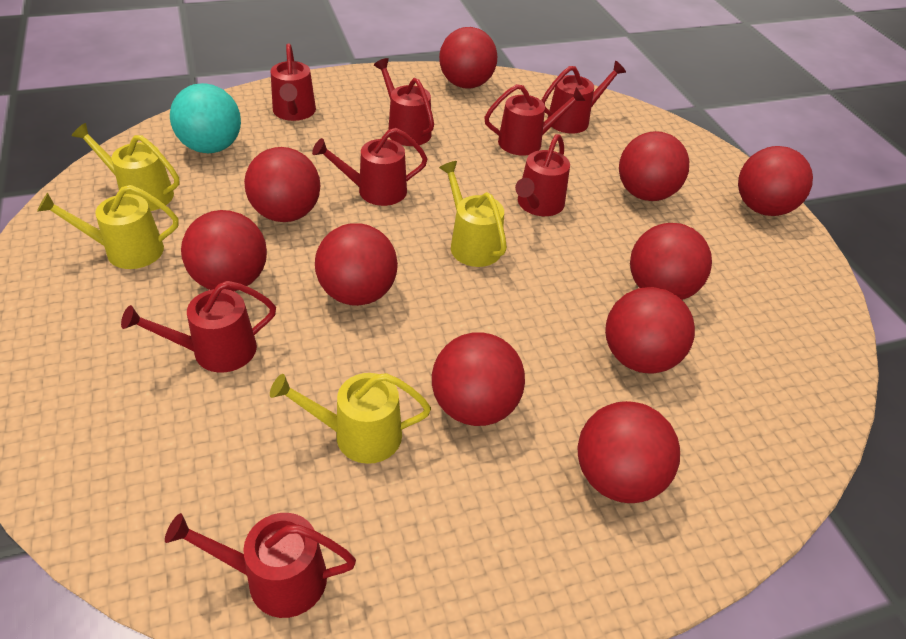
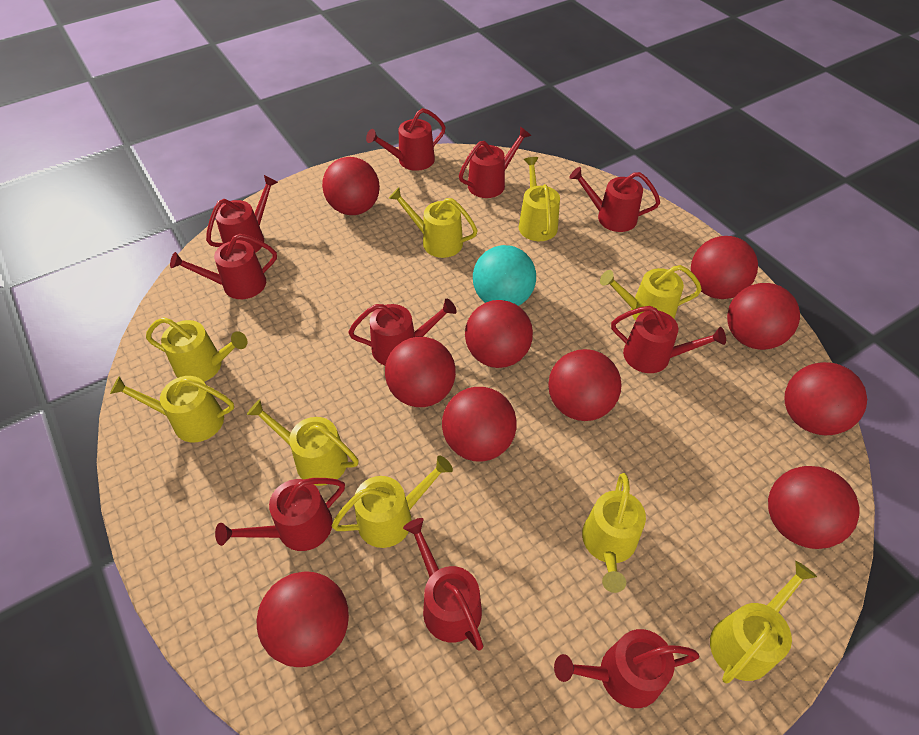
red watering can: [121,281,276,373] [165,513,356,618] [271,43,316,121] [312,128,427,206] [374,58,434,146] [484,84,586,156] [515,134,570,216] [541,61,626,134] = 8 -> [170,234,277,299] [206,175,278,253] [215,478,345,551] [348,299,457,365] [366,108,446,171] [403,518,484,651] [459,127,531,198] [554,629,699,708] [569,167,660,232] [611,306,726,373] = 10
yellow watering can: [37,185,178,269] [72,123,180,211] [270,373,431,464] [439,161,507,267] = 4 -> [110,376,234,443] [146,317,248,382] [247,399,359,486] [332,455,453,548] [389,187,478,258] [519,157,560,241] [582,473,646,593] [600,265,702,320] [710,561,817,683] = 9

